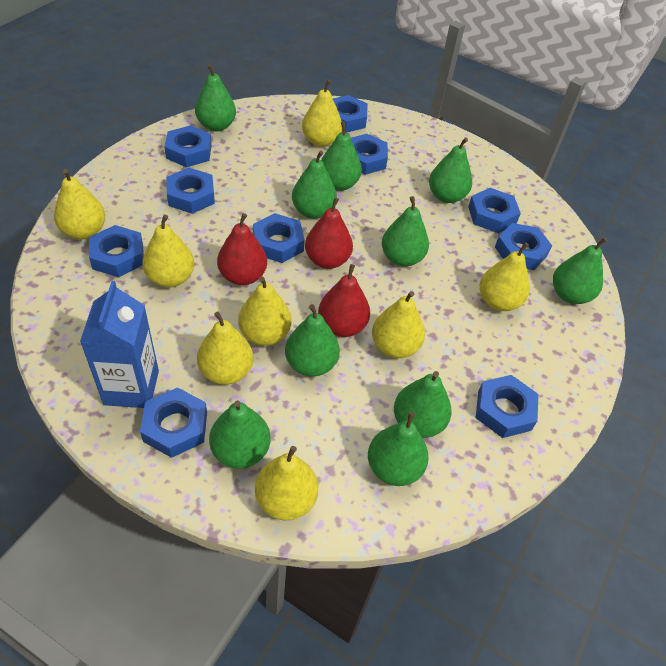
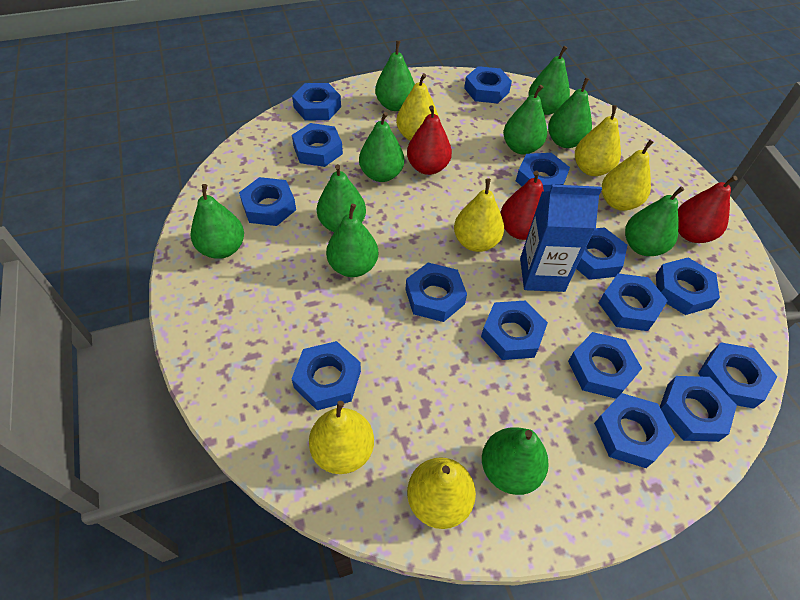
blue nut: [89,225,144,277] [140,387,207,458] [164,125,212,167] [166,168,215,214] [253,213,305,263] [333,95,368,133] [351,134,388,175] [468,188,521,233] [476,375,538,438] [495,223,552,270] = 10 -> [239,177,296,226] [292,83,341,121] [292,123,343,167] [292,341,361,410] [405,263,467,322] [464,66,512,103] [481,300,548,360] [516,153,570,191] [568,332,642,399] [576,227,627,280] [594,393,675,468] [599,273,668,331] [656,258,720,315] [660,376,737,442] [698,342,777,409] = 15
yellow pear: [54,169,105,239] [142,215,194,287] [197,312,253,385] [238,276,292,346] [255,446,318,520] [302,80,342,147] [372,291,425,358] [479,242,530,311] = 8 -> [309,401,374,474] [396,73,438,141] [407,457,476,529] [454,179,504,252] [575,105,621,176] [602,140,654,211] = 6

